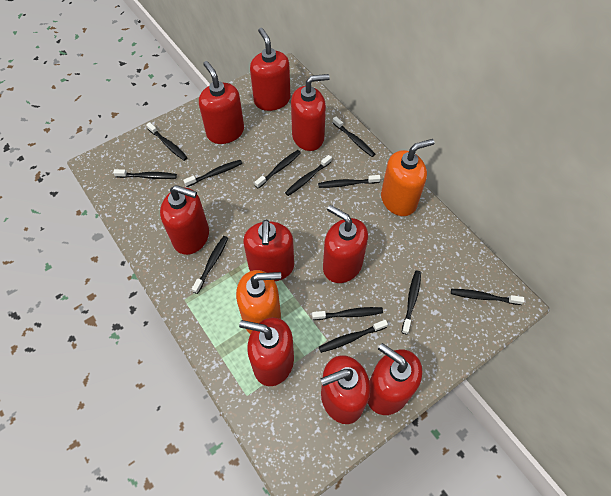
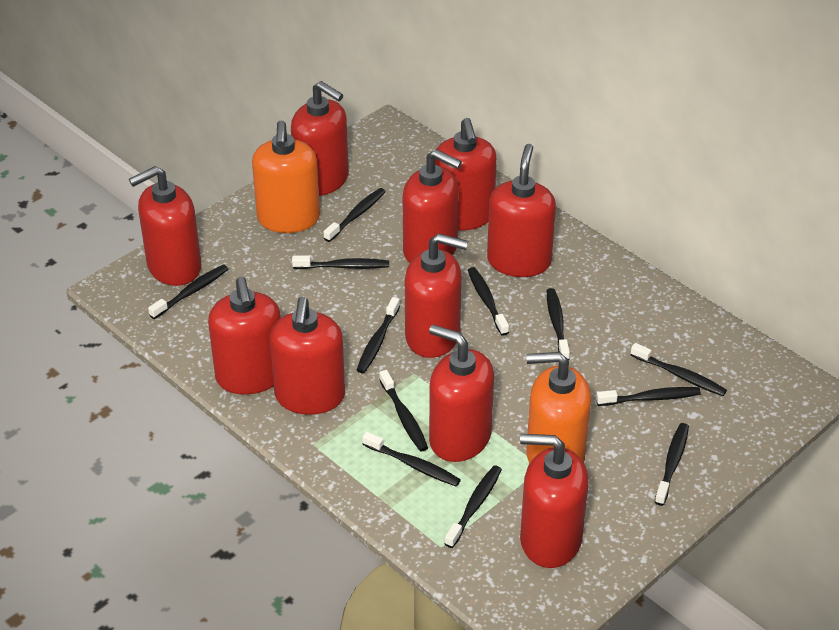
red soap dispenser: [160,185,209,255] [199,61,244,144] [239,317,294,386] [243,220,294,281] [250,28,290,111] [291,74,330,151] [320,355,370,424] [323,205,368,283] [368,343,422,415] = 9 -> [129,166,201,286] [208,277,281,394] [270,297,345,415] [291,81,349,196] [403,149,462,263] [405,234,468,358] [429,325,494,462] [435,118,497,231] [487,144,556,277] [520,434,589,568] = 10

